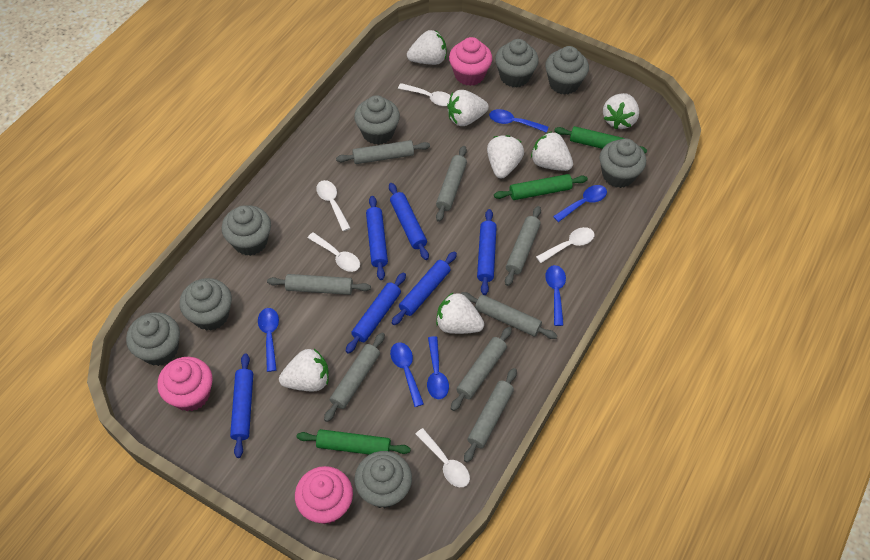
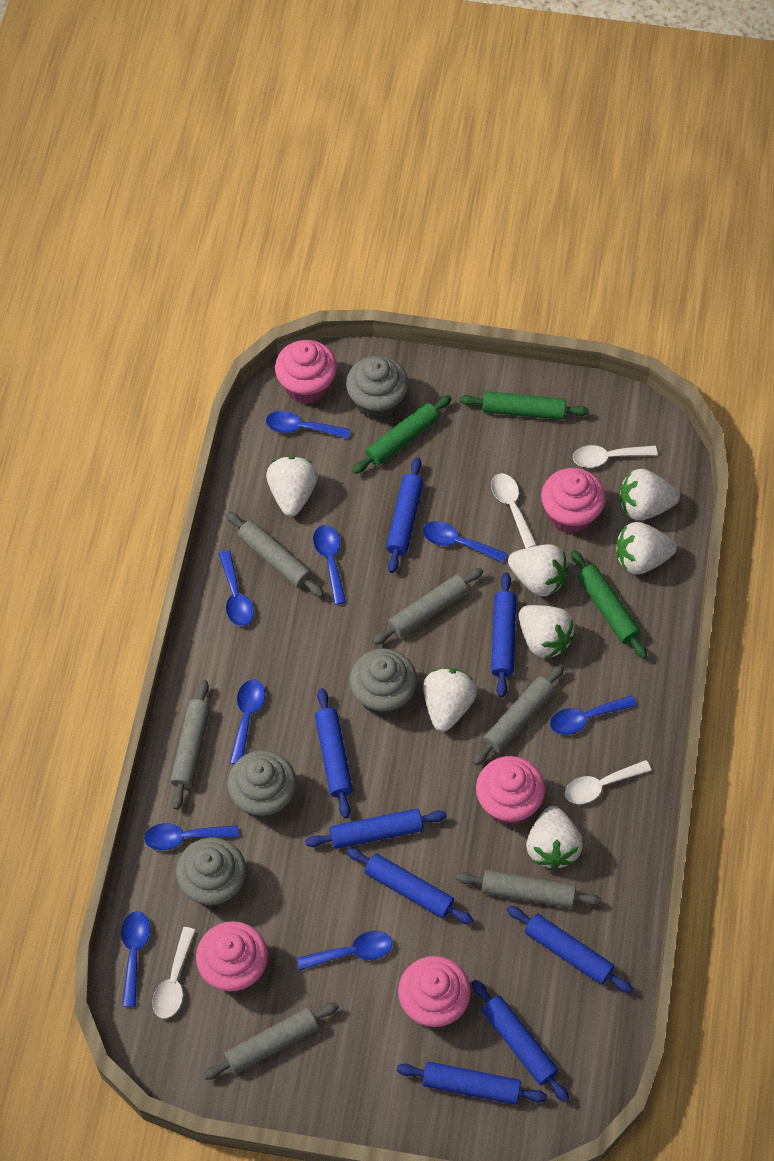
blue rolling pin: [230,353,253,458] [346,273,406,354] [366,196,388,280] [389,183,429,260] [392,251,457,325] [477,209,497,295] = 6 -> [305,809,447,849] [315,688,353,818] [346,848,473,925] [386,457,423,573] [397,1062,547,1105] [472,980,569,1102] [491,572,516,697] [507,905,633,993] = 8
blue spoon: [258,308,279,372] [390,342,424,407] [427,336,449,399] [489,109,548,133] [545,265,566,326] [553,185,607,222] = 6 -> [121,911,150,1007] [144,823,239,850] [219,550,254,626] [230,680,265,764] [266,411,351,439] [297,931,392,970] [313,525,346,605] [423,521,507,563] [550,695,637,735] = 9
grey cupcake: [126,312,180,366] [180,278,232,331] [222,205,271,256] [354,95,400,145] [354,451,412,508] [495,39,539,88] [545,46,589,95] [600,138,646,188] = 8 -> [176,837,246,907] [227,750,297,819] [346,356,409,420] [350,648,417,716] = 4
grey rolling pin: [267,274,371,295] [324,333,385,422] [336,140,430,164] [436,146,467,222] [451,327,512,411] [461,292,558,339] [464,368,517,462] [505,206,541,286] = 8 -> [170,680,210,810] [203,1002,339,1080] [226,512,324,597] [372,568,483,645] [456,870,601,908] [473,665,564,765] = 6
pink cupcake: [157,357,212,411] [295,466,353,524] [449,37,492,86] = 3 -> [196,921,268,992] [275,340,337,404] [398,956,471,1027] [476,756,545,825] [541,468,606,534] = 5
white spoon: [308,232,360,272] [316,180,350,231] [398,83,451,106] [416,428,470,487] [536,227,594,263] = 5 -> [152,927,196,1019] [491,473,537,548] [565,760,652,804] [573,445,658,468] = 4

